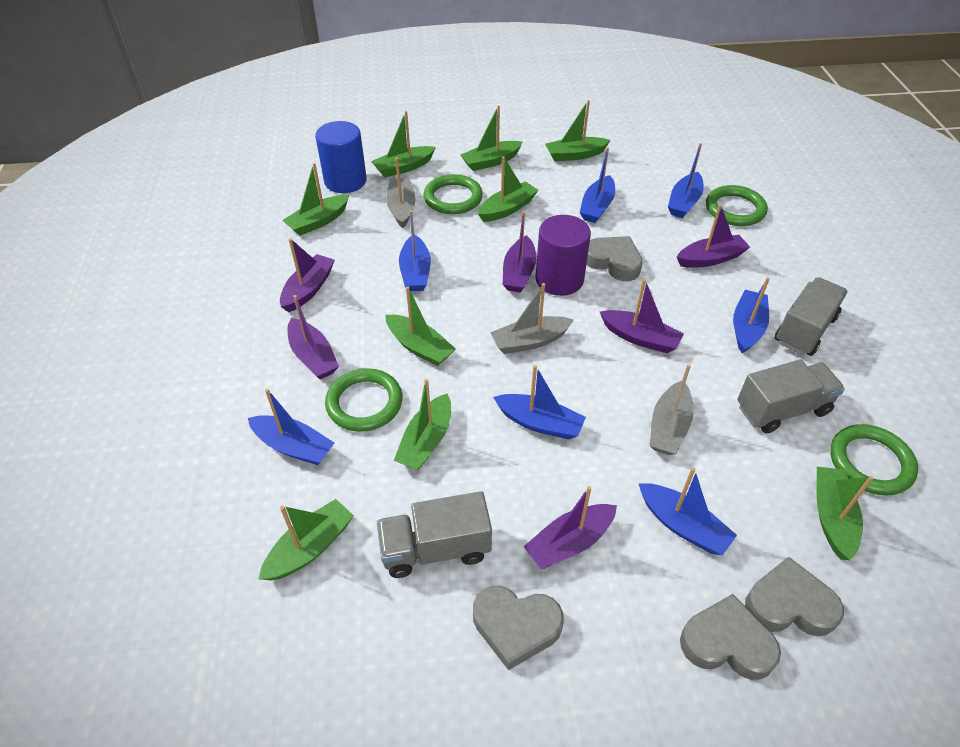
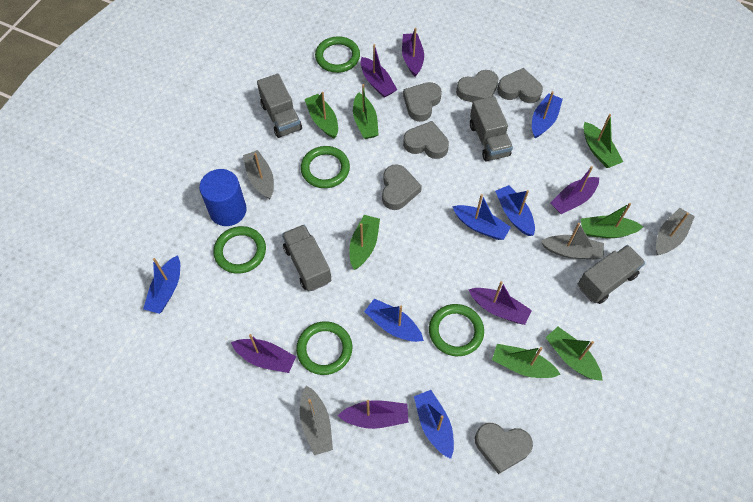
blue boat: [248,389,334,465] [399,210,431,291] [493,365,586,440] [580,147,615,223] [638,468,737,555] [668,143,704,218] [733,277,770,353] = 7 -> [143,255,180,314] [364,298,424,342] [414,390,454,459] [452,194,511,240] [495,185,535,236] [532,91,563,138] = 6
green boat: [259,499,354,580] [282,163,349,236] [371,111,436,177] [385,287,455,366] [394,379,451,470] [461,105,523,171] [478,156,538,222] [545,100,611,161] [816,467,873,560] = 9 -> [304,92,338,139] [349,215,380,270] [353,84,379,139] [492,344,561,378] [546,327,603,381] [581,203,643,238] [583,114,623,168] = 7
green ring: [325,368,402,432] [423,174,483,214] [706,185,768,226] [830,424,918,496] = 4 -> [213,226,266,274] [296,321,352,375] [301,146,350,188] [315,36,360,73] [429,304,484,356] = 5
grey boat: [386,157,416,228] [490,283,574,354] [650,365,693,455] = 3 -> [243,150,274,199] [300,386,333,455] [541,223,604,259] [656,208,695,255] = 4
grey heart: [473,586,564,670] [586,236,643,281] [680,594,781,680] [745,557,844,637] = 4 -> [382,164,422,210] [403,82,442,122] [403,121,449,159] [456,70,498,102] [475,423,533,474] [497,68,543,103] = 6
grey truck: [377,491,492,578] [737,359,845,434] [775,277,848,356] = 3 -> [257,74,302,138] [282,224,331,291] [470,96,513,161] [578,245,645,304] = 4
purple cylinder: [535,215,591,296] = 1 -> none = 0

